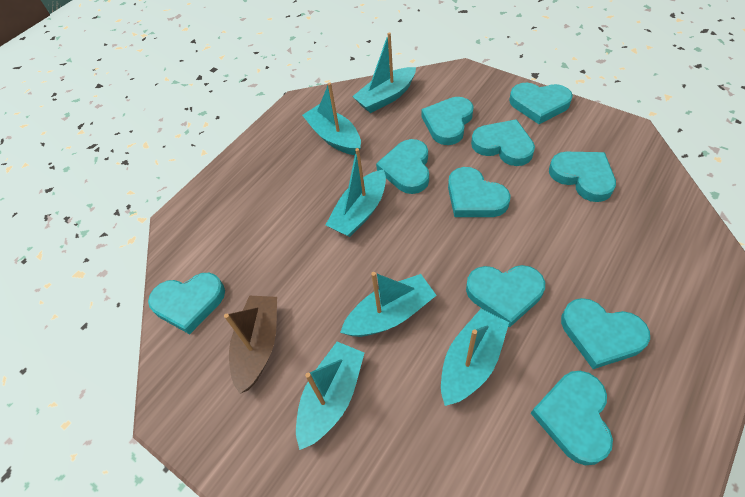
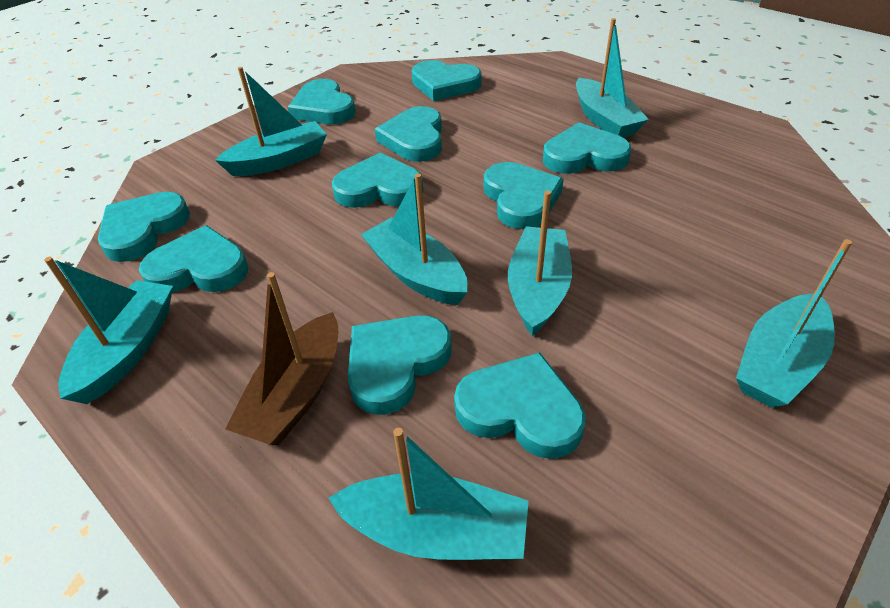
turquoise boat: [296,342,364,450] [302,82,361,155] [326,148,386,237] [340,272,437,337] [352,32,416,113] [441,309,509,406] = 6 -> [44,257,173,404] [215,67,327,176] [328,428,529,560] [361,173,467,305] [508,191,572,336] [576,18,649,138] [736,239,852,408] = 7

